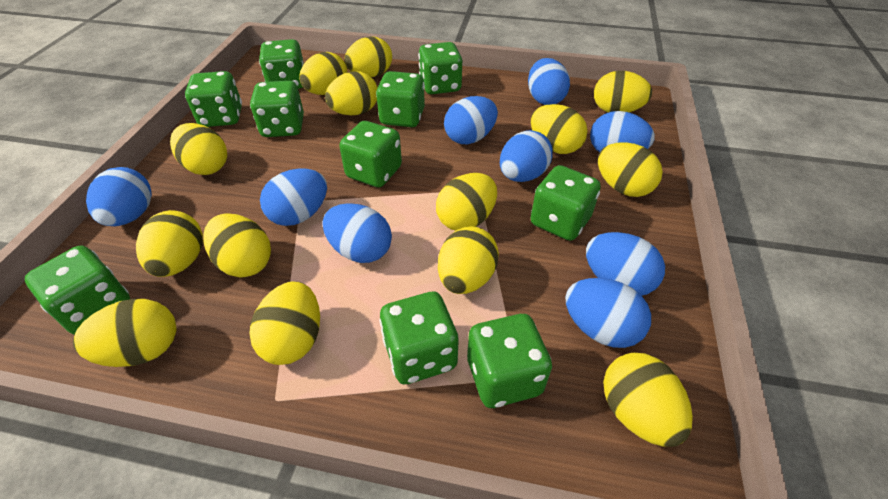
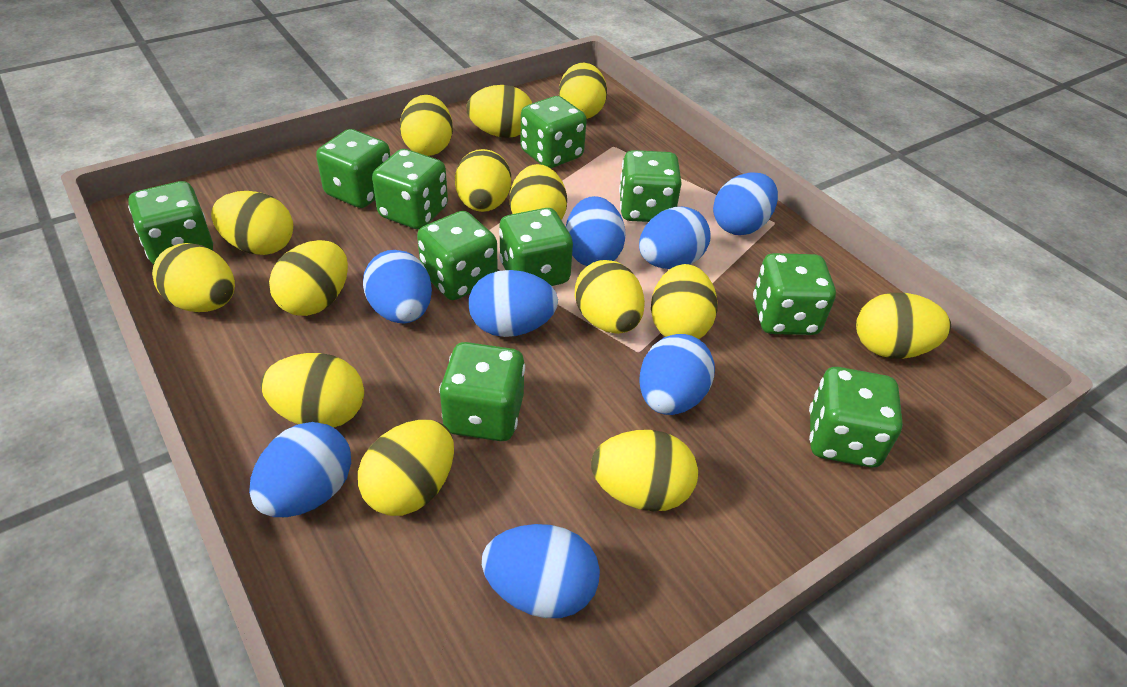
blue egg: [86,167,152,226] [260,169,327,226] [322,203,392,263] [444,96,498,144] [500,130,553,182] [528,58,570,105] [565,278,651,348] [586,232,665,295] [590,111,655,152] = 9 -> [249,422,351,517] [363,250,432,324] [469,270,558,337] [482,524,600,618] [566,196,626,266] [639,207,711,269] [640,334,715,415] [713,172,778,235] = 8

